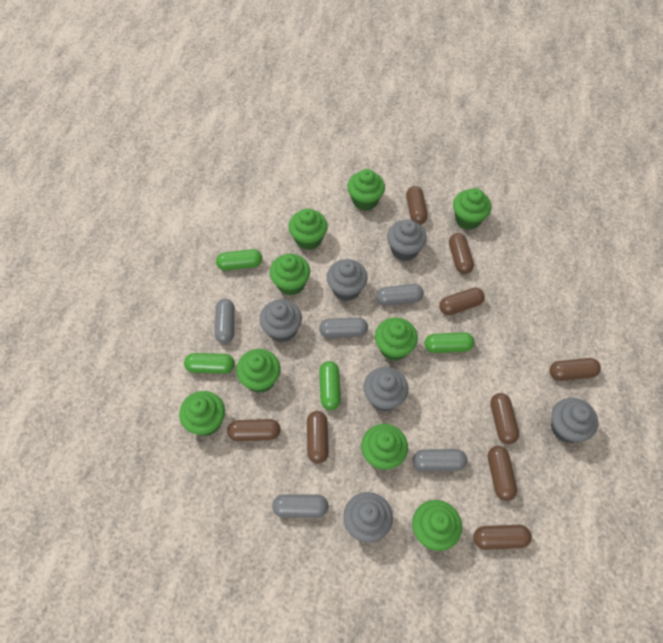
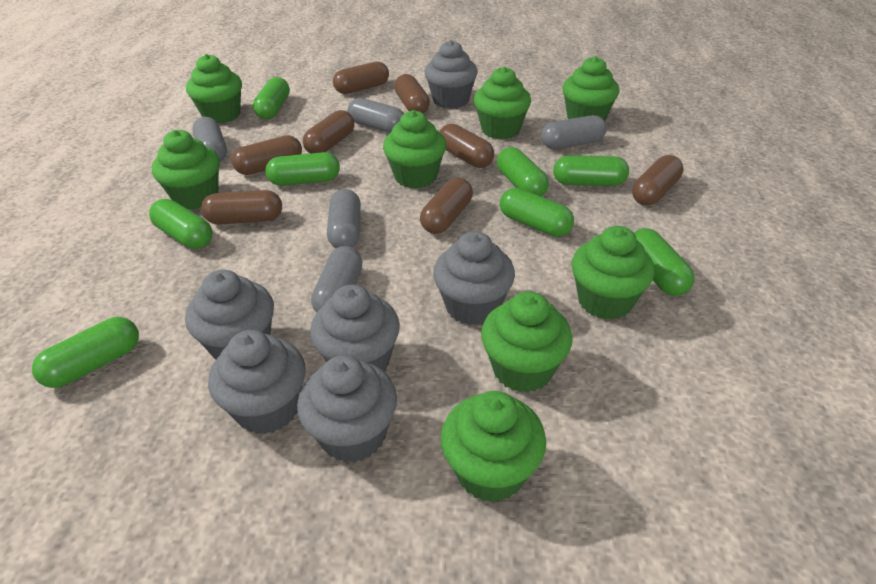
brown capsule: [227,419,281,441] [307,411,329,464] [406,186,428,225] [439,287,485,315] [449,233,474,274] [473,525,532,550] [488,446,517,501] [490,393,519,444] [549,358,601,381] = 9 -> [201,190,282,225] [231,135,302,175] [303,110,355,154] [333,61,389,94] [394,74,430,114] [420,177,473,234] [439,124,494,168] [632,155,684,205] = 8
green capsule: [184,353,235,374] [216,249,262,271] [319,361,341,410] [425,332,474,353] = 4 -> [32,317,139,388] [149,199,213,249] [253,77,290,119] [265,152,340,186] [497,147,549,196] [500,188,574,237] [553,155,629,186] [634,228,695,296] = 8
green cupcake: [179,391,225,436] [236,349,281,393] [270,254,310,295] [288,208,328,250] [347,169,385,211] [361,424,408,470] [375,318,418,361] [412,500,462,551] [453,188,491,230] = 9 -> [152,130,220,210] [186,54,242,124] [383,110,446,189] [441,391,546,502] [474,66,531,139] [481,291,572,393] [562,56,619,121] [571,226,655,320] = 8

